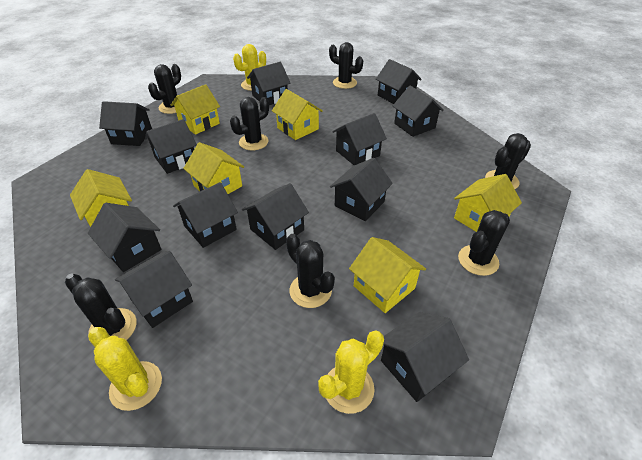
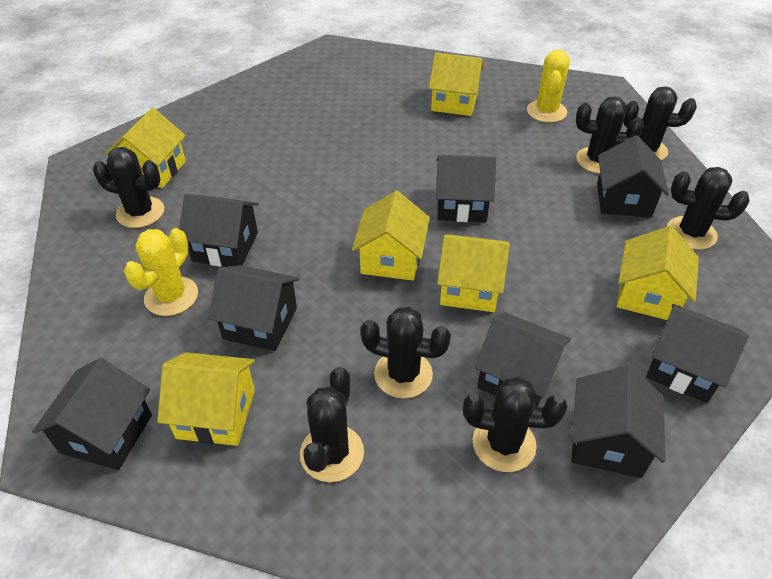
black house: [88,203,162,272] [99,101,152,146] [115,251,193,328] [145,119,197,174] [173,182,238,248] [242,183,309,250] [247,62,291,105] [330,158,393,221] [332,113,387,165] [376,59,422,104] [381,312,469,402] [393,86,444,137] = 12 -> [32,358,152,470] [179,194,258,267] [208,265,299,351] [436,155,496,222] [474,313,571,407] [572,365,665,478] [597,135,669,218] [646,304,749,403] = 8
yellow cactus: [88,327,162,411] [233,44,266,91] [318,331,384,414] = 3 -> [124,228,198,316] [527,50,570,123] = 2

